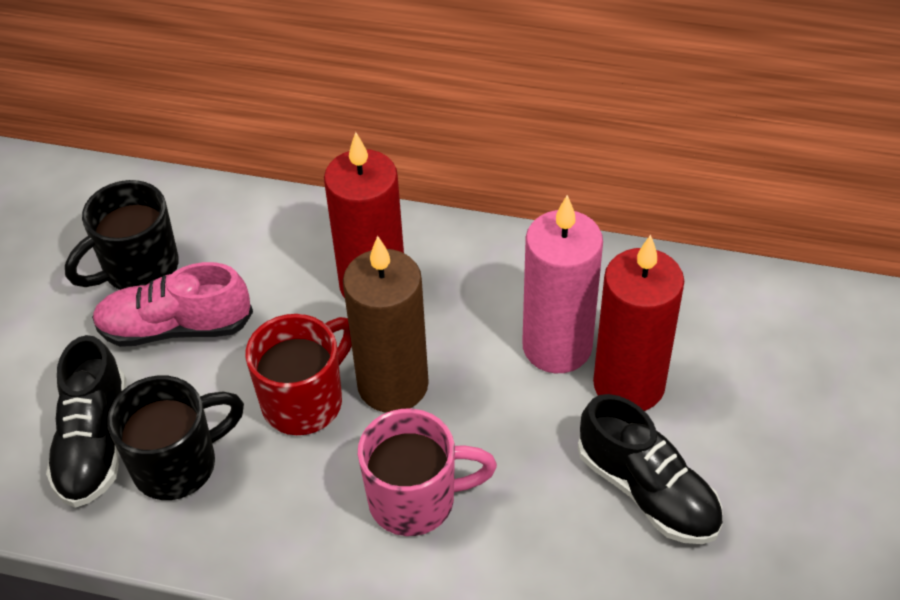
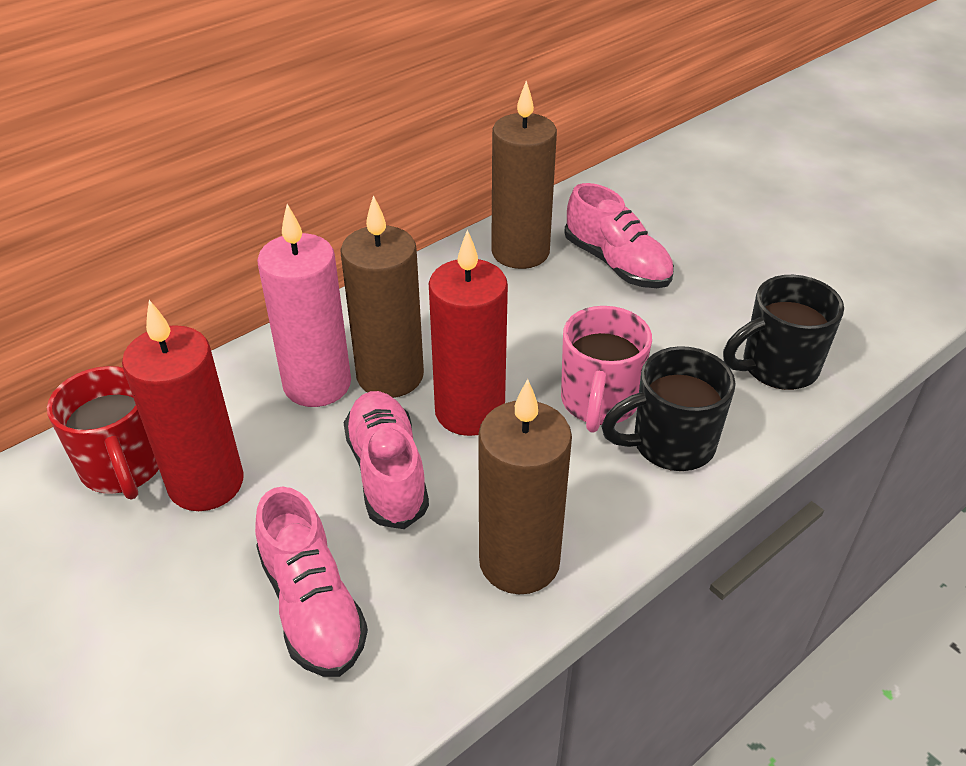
black shoe: [46,335,127,508] [578,394,723,544] = 2 -> none = 0
brown candle: [343,236,429,413] = 1 -> [340,195,424,398] [478,379,572,594] [491,81,557,269] = 3
pink shoe: [92,262,253,347] = 1 -> [255,487,368,677] [344,391,429,529] [564,183,674,288] = 3

